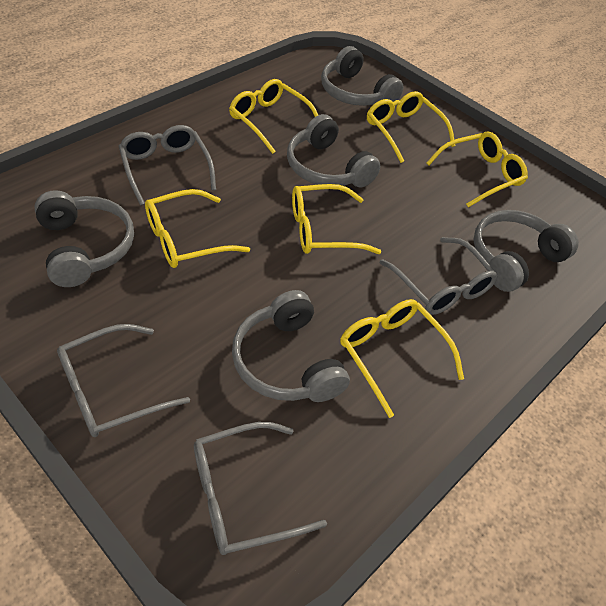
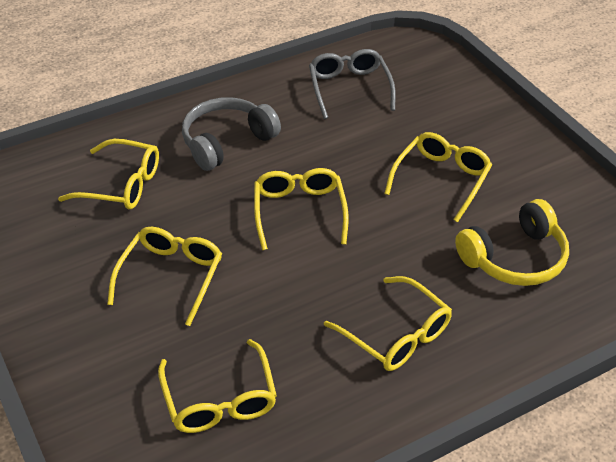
grey glasses: [57,324,190,437] [119,125,216,205] [194,422,327,555] [379,237,498,315] = 4 -> [309,49,396,119] = 1
grey headphones: [34,190,134,287] [232,290,350,402] [287,114,380,187] [321,46,404,106] [473,210,579,292] = 5 -> [182,97,281,171] = 1
yellow headphones: none = 0 -> [455,199,569,286] = 1

